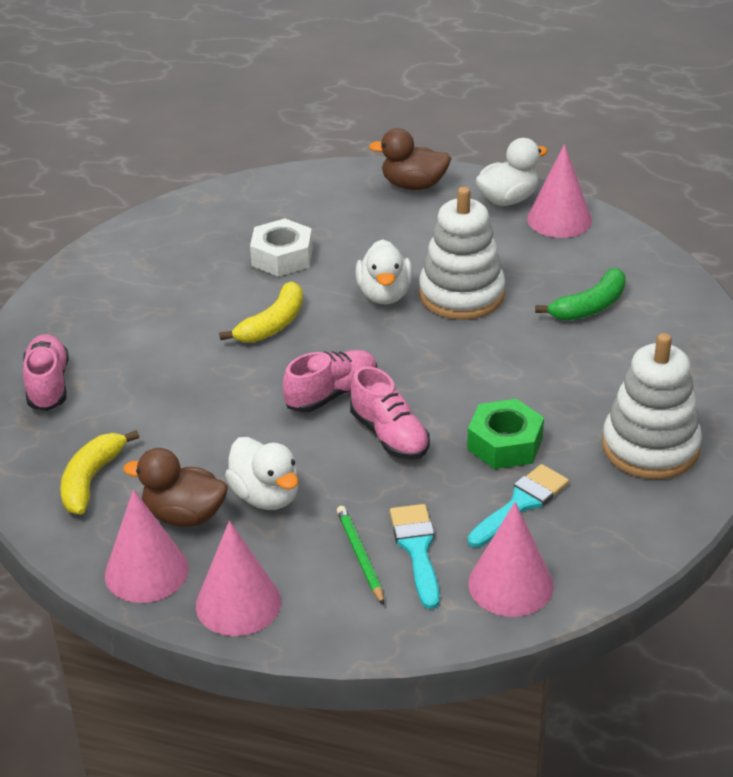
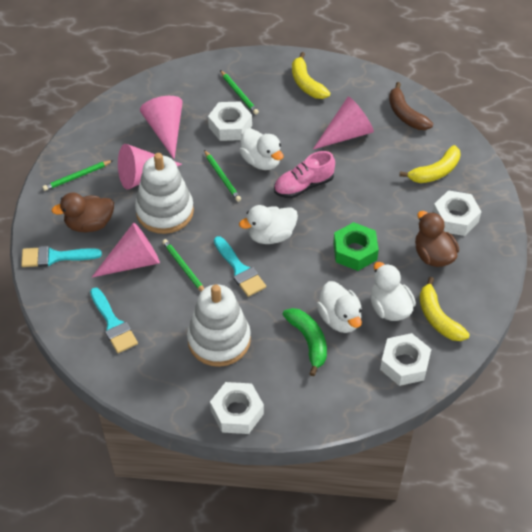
brown banana: none = 0 -> [389,82,433,130] = 1
green pencil: [337,506,384,605] = 1 -> [42,160,113,191] [162,239,204,291] [204,150,241,202] [220,70,259,115] = 4
pink shoe: [23,334,69,411] [283,350,377,412] [350,366,430,460] = 3 -> [274,151,335,198] = 1
turquoise brush: [390,504,440,609] [468,464,569,548] = 2 -> [21,246,102,267] [90,288,138,353] [214,236,266,297] = 3
white duck: [225,437,298,510] [355,239,413,304] [476,138,548,206] = 3 -> [239,128,283,170] [239,205,298,244] [317,281,362,333] [371,262,416,321] = 4
white nut: [250,219,313,277] = 1 -> [208,102,252,141] [210,382,264,434] [380,333,431,386] [432,190,482,236] = 4
yellow banana: [60,430,139,515] [219,282,303,343] = 2 -> [292,52,330,99] [400,145,461,183] [419,277,470,341] = 3

